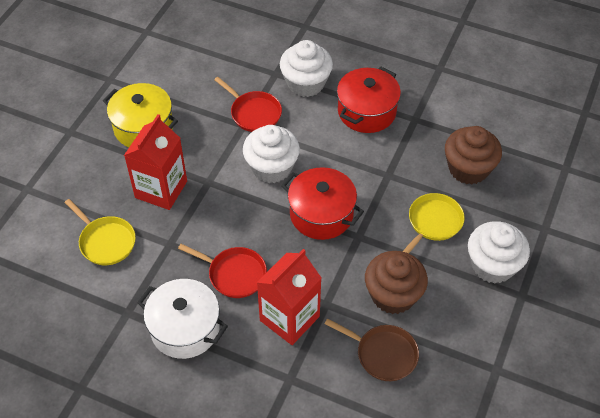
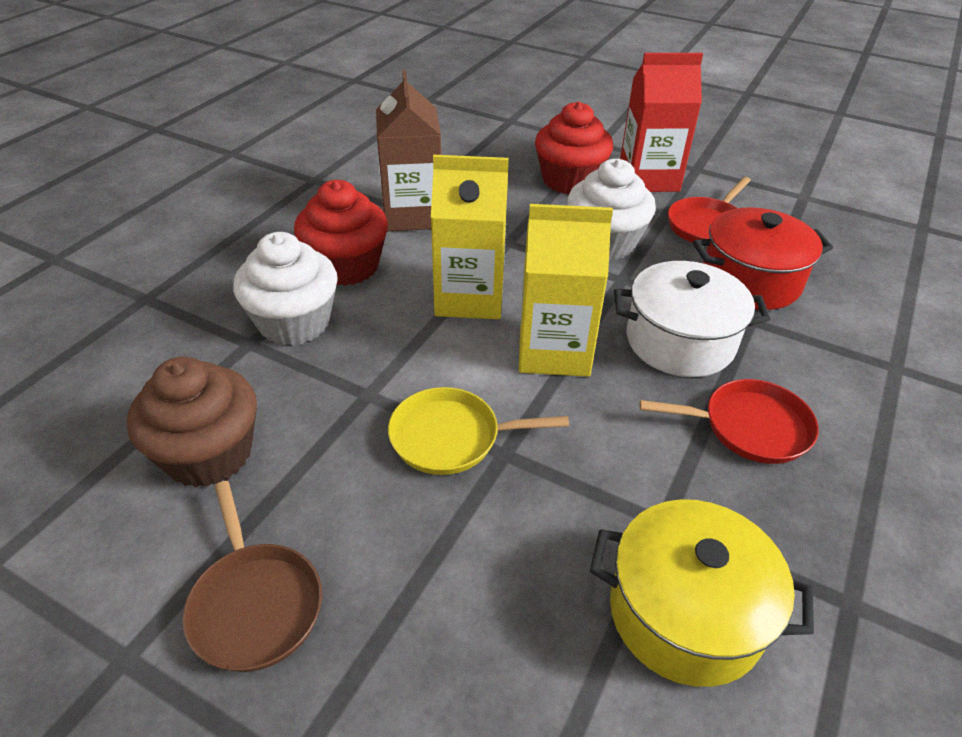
brown carton: none = 0 -> [376,70,441,231] = 1
brown cupcake: [365,251,428,314] [445,126,502,185] = 2 -> [127,356,257,488] = 1
red carton: [124,114,187,210] [256,249,321,345] = 2 -> [620,53,703,192] = 1
red cupcake: none = 0 -> [294,180,388,286] [535,101,613,194] = 2
red pot: [281,167,364,240] [337,67,401,133] = 2 -> [693,207,833,310] = 1
white cupcake: [243,125,300,183] [280,40,333,97] [468,221,530,284] = 3 -> [233,232,338,346] [567,159,656,260] = 2
yellow carton: none = 0 -> [431,155,509,319] [519,204,613,377] = 2
yellow pan: [64,199,136,265] [402,193,465,254] = 2 -> [388,387,569,475] = 1

